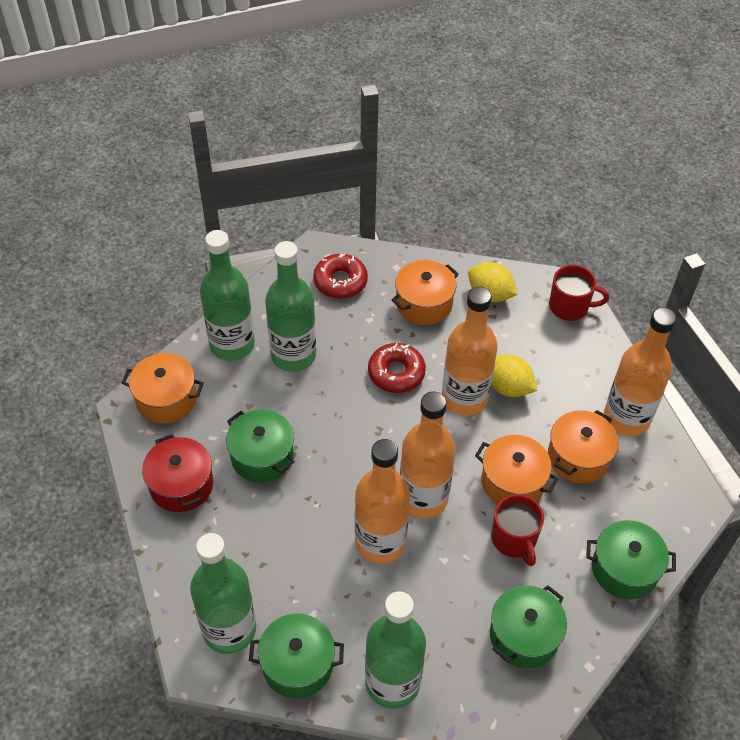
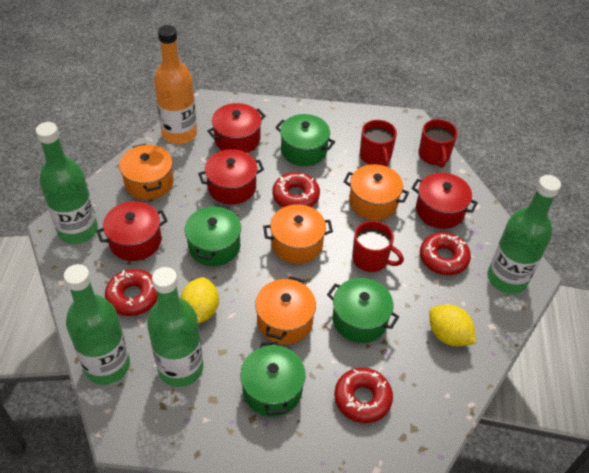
orange bottle: [355,439,410,564] [400,392,456,518] [442,286,498,416] [604,307,677,436] = 4 -> [154,25,197,144] = 1
red donut: [313,254,368,299] [368,343,426,393] = 2 -> [105,269,158,316] [272,172,320,207] [334,368,393,423] [420,232,471,275] = 4
red mug: [491,494,544,566] [549,265,609,321] = 2 -> [352,221,404,272] [360,120,397,167] [418,119,458,168] = 3
red pot: [142,434,213,512] = 1 -> [97,201,167,261] [198,149,264,204] [207,103,266,153] [412,172,478,229] = 4

